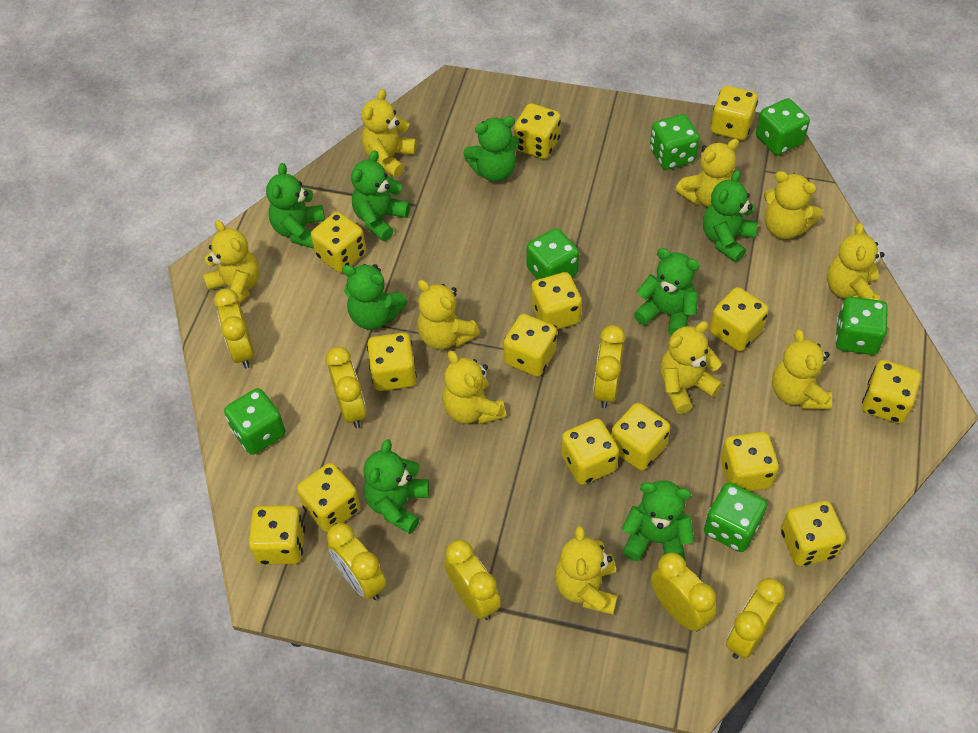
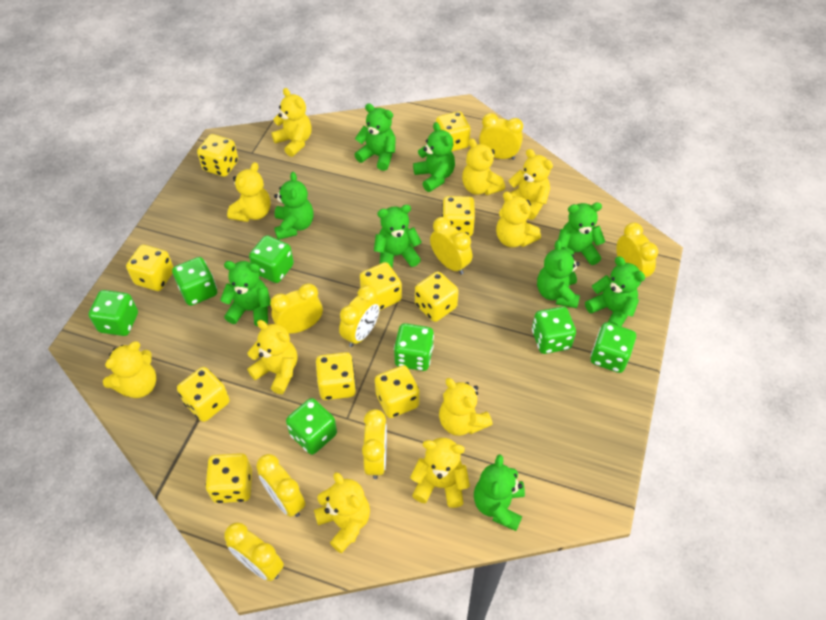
green dice: [224,388,286,455] [526,228,579,280] [650,114,700,170] [704,482,767,552] [756,98,810,155] [835,296,888,355] = 6 -> [89,290,138,336] [172,257,217,306] [249,235,294,283] [286,398,337,455] [394,323,434,371] [532,307,576,354] [591,322,636,373] = 7
green teddy bear: [266,163,325,249] [342,264,408,330] [351,150,410,241] [363,439,429,534] [463,116,520,182] [622,480,694,562] [634,248,700,336] [703,170,758,262] = 8 -> [220,261,271,326] [274,172,314,240] [355,103,396,171] [374,205,422,268] [413,122,455,192] [474,454,525,531] [537,240,580,308] [558,203,605,265] [585,256,645,327] = 9
yellow clock: [214,288,254,369] [326,347,366,428] [327,523,386,600] [444,540,501,620] [593,325,626,408] [651,553,716,631] [726,578,785,659] = 7 -> [224,523,284,581] [256,454,306,517] [270,283,323,334] [339,285,380,347] [362,409,387,479] [430,217,472,275] [479,113,523,160] [616,222,658,284] = 8
yellow dice: [249,506,305,564] [297,463,360,532] [311,212,366,273] [367,333,417,391] [503,314,557,377] [514,103,561,159] [531,272,582,329] [561,419,619,485] [611,403,670,471] [710,287,769,351] [711,86,758,140] [720,432,779,491] [781,501,846,566] [862,360,921,424] = 14 -> [126,245,174,291] [177,367,230,422] [197,134,238,177] [205,453,252,503] [316,352,356,400] [360,262,402,310] [375,365,420,418] [415,271,459,322] [436,111,471,151] [442,196,475,236] = 10

